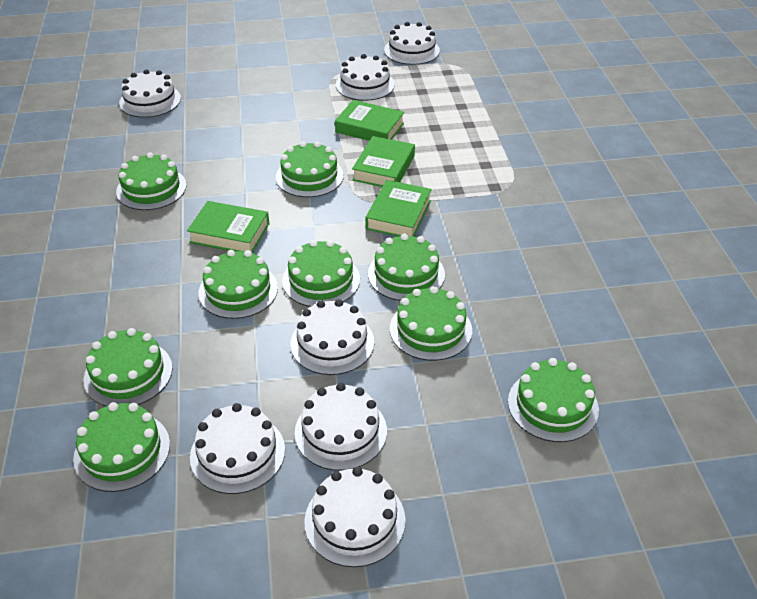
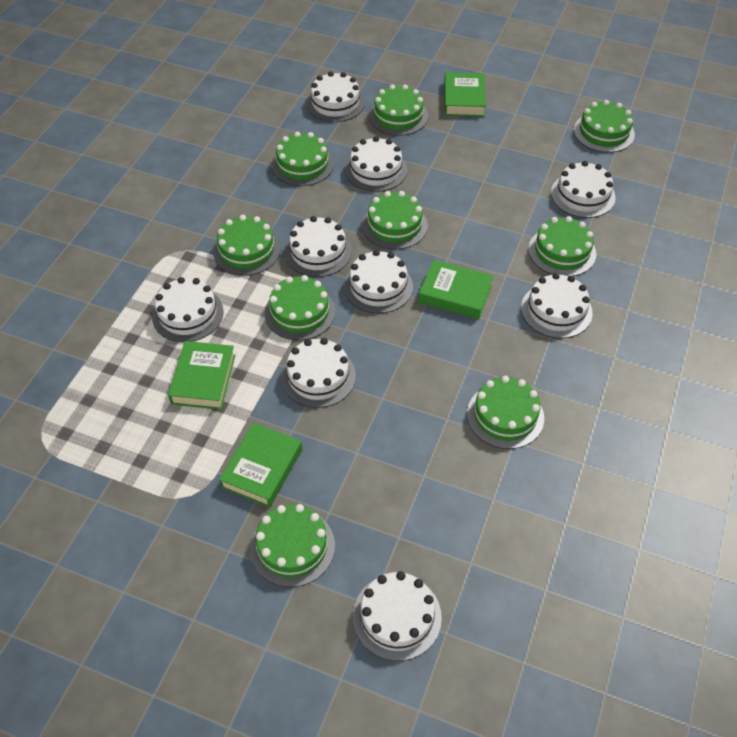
white cake: [119,69,181,118] [190,403,285,494] [291,299,374,375] [295,383,387,471] [304,467,406,567] [336,54,395,101] [384,22,440,65] = 7 -> [152,277,224,342] [281,338,356,408] [285,216,352,277] [306,72,365,122] [344,250,413,313] [345,136,407,192] [353,571,442,661] [521,273,592,338] [551,161,616,218] = 9

